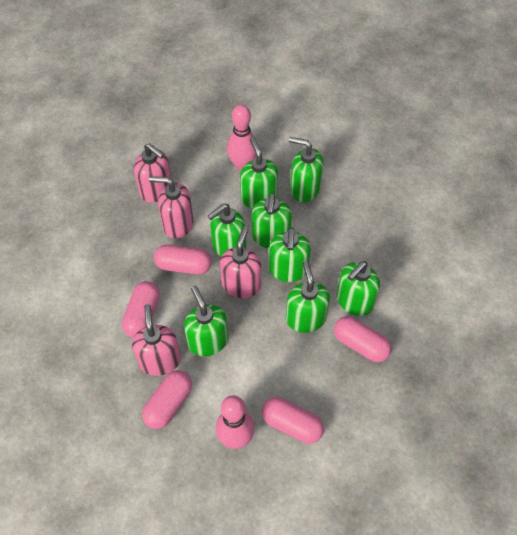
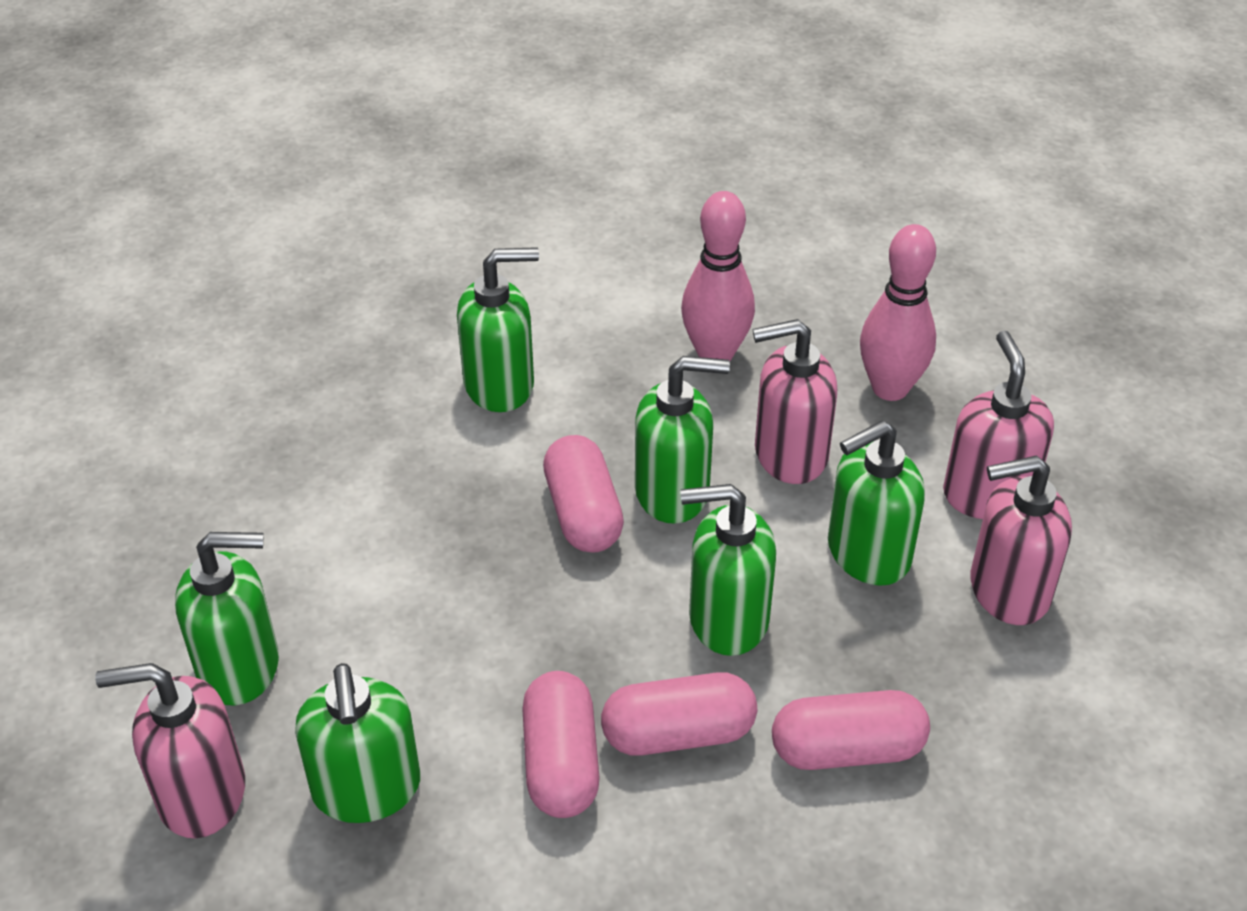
green soap dispenser: [184,286,228,357] [208,204,246,257] [240,137,278,209] [252,193,292,248] [269,228,311,282] [286,261,330,333] [289,137,323,202] [337,261,380,316] = 8 -> [175,532,279,705] [295,663,420,823] [457,247,539,412] [635,356,730,524] [680,484,776,656] [828,420,925,586] = 6
pink capsule: [122,281,160,337] [142,370,192,429] [154,245,212,275] [262,397,324,444] [334,316,392,362] = 5 -> [522,671,600,818] [543,435,624,553] [601,672,757,756] [772,690,930,770] = 4

